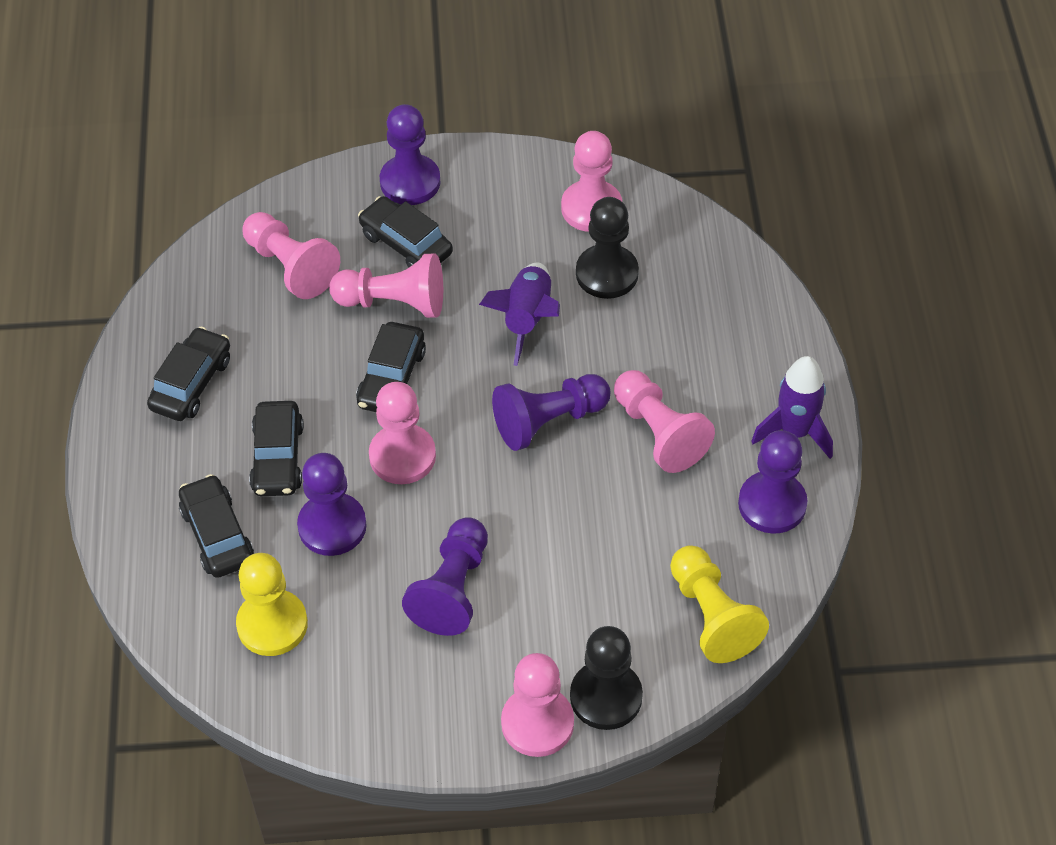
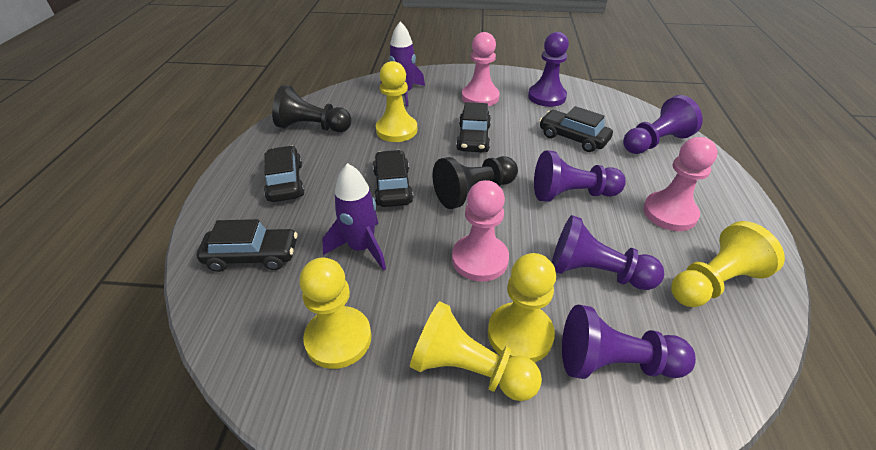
pink pawn: [243,212,340,299] [329,254,443,318] [369,382,436,484] [501,653,574,757] [561,131,622,232] [614,370,715,473] = 6 -> [452,180,509,282] [462,32,500,106] [643,137,718,231] = 3
yellow pawn: [236,553,308,656] [670,545,769,663] = 2 -> [299,258,371,369] [376,61,417,142] [410,301,542,401] [488,253,556,362] [671,221,785,307] = 5

